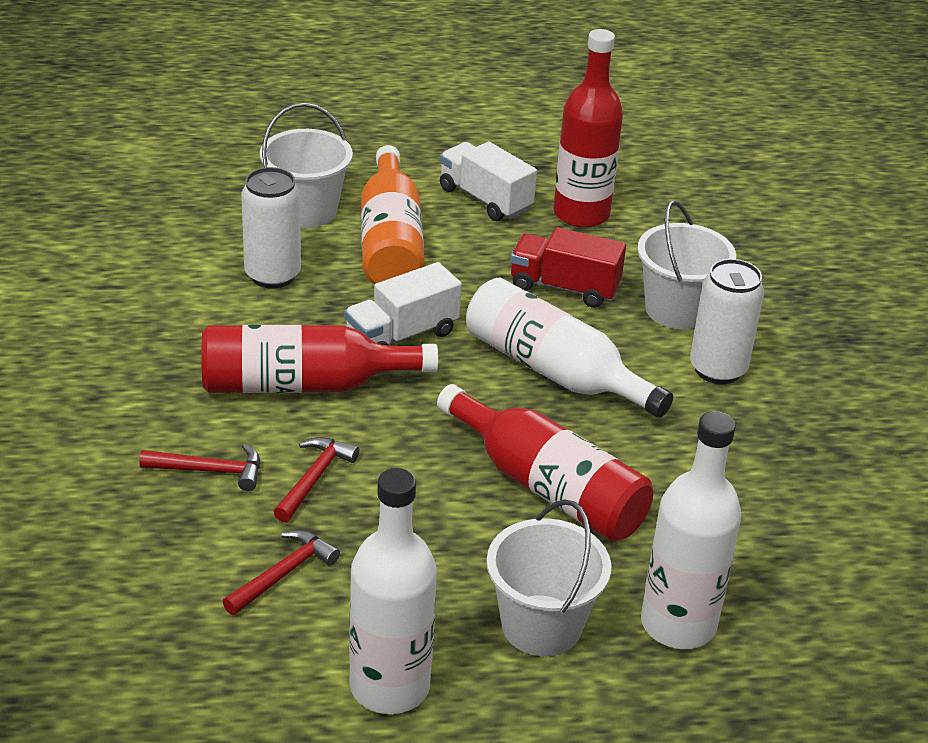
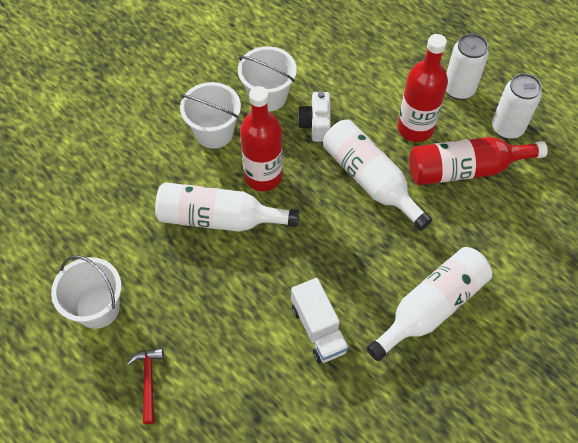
orange bottle: [361,145,425,284] = 1 -> none = 0
red hammer: [139,444,260,491] [223,530,340,615] [274,437,359,522] = 3 -> [127,348,164,424] = 1
red truck: [510,227,626,308] = 1 -> none = 0
white camera: none = 0 -> [298,91,331,142] = 1
white truck: [344,262,462,345] [440,142,537,221] = 2 -> [291,278,349,363] = 1

